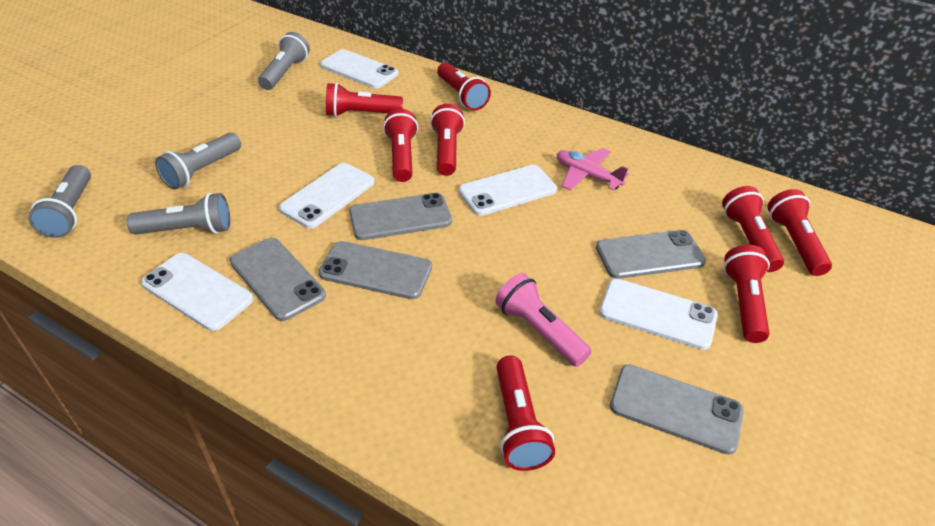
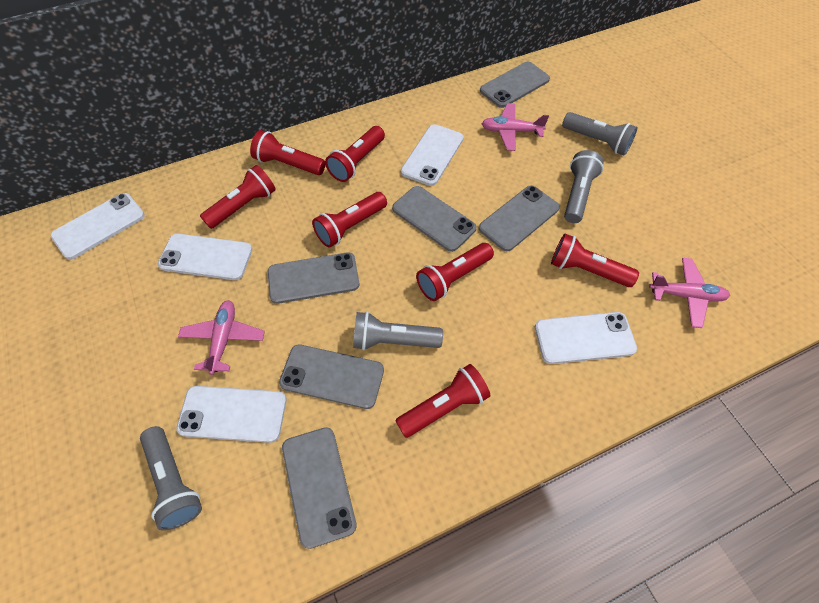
grey phone: [230,238,326,321] [319,241,432,299] [349,193,452,240] [596,230,706,279] [610,364,744,455] = 5 -> [268,252,360,304] [279,344,384,409] [282,427,357,549] [392,186,477,252] [479,185,560,251] [480,62,550,108] = 6
pink flashlight: [495,273,592,367] = 1 -> none = 0
pink plane: [557,148,629,191] = 1 -> [178,300,265,375] [481,103,549,151] [649,258,730,328] = 3
red flashlight: [326,83,403,117] [383,109,418,182] [430,104,465,176] [437,62,491,111] [497,356,555,471] [722,186,784,272] [724,245,770,343] [767,189,832,276] = 8 -> [200,165,276,229] [250,130,325,175] [312,192,387,247] [325,126,385,182] [395,364,490,438] [416,243,494,301] [551,234,639,287] = 7

